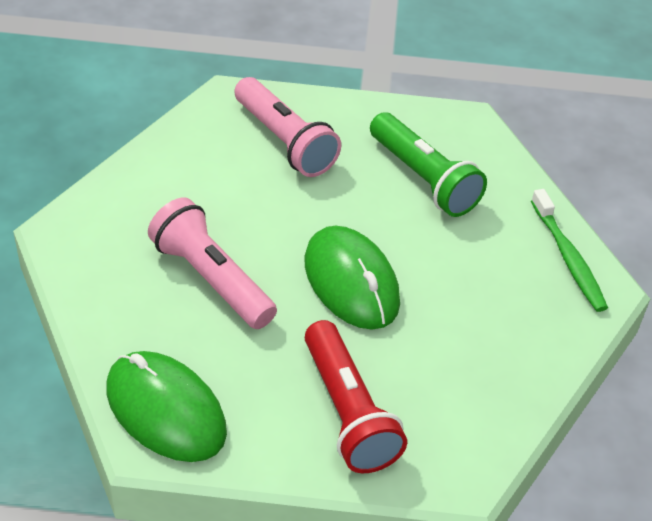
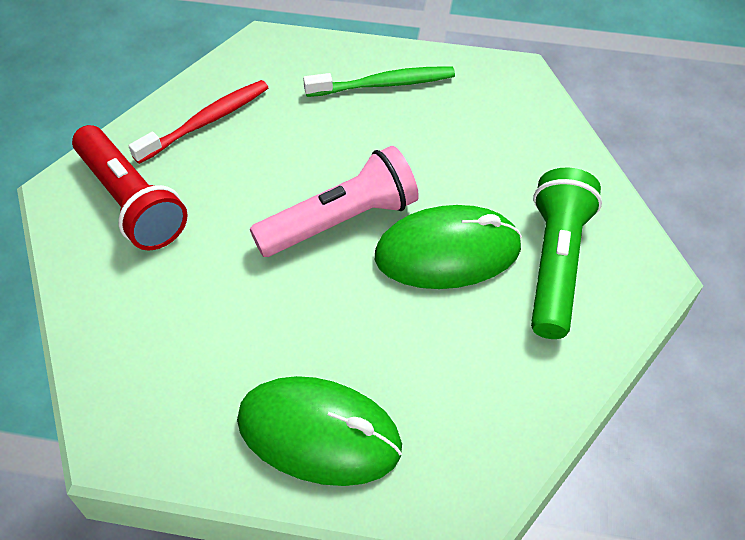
pink flashlight: [148,197,277,329] [235,77,341,177] = 2 -> [250,146,419,257] = 1
red toothbrush: none = 0 -> [128,80,268,164] = 1

